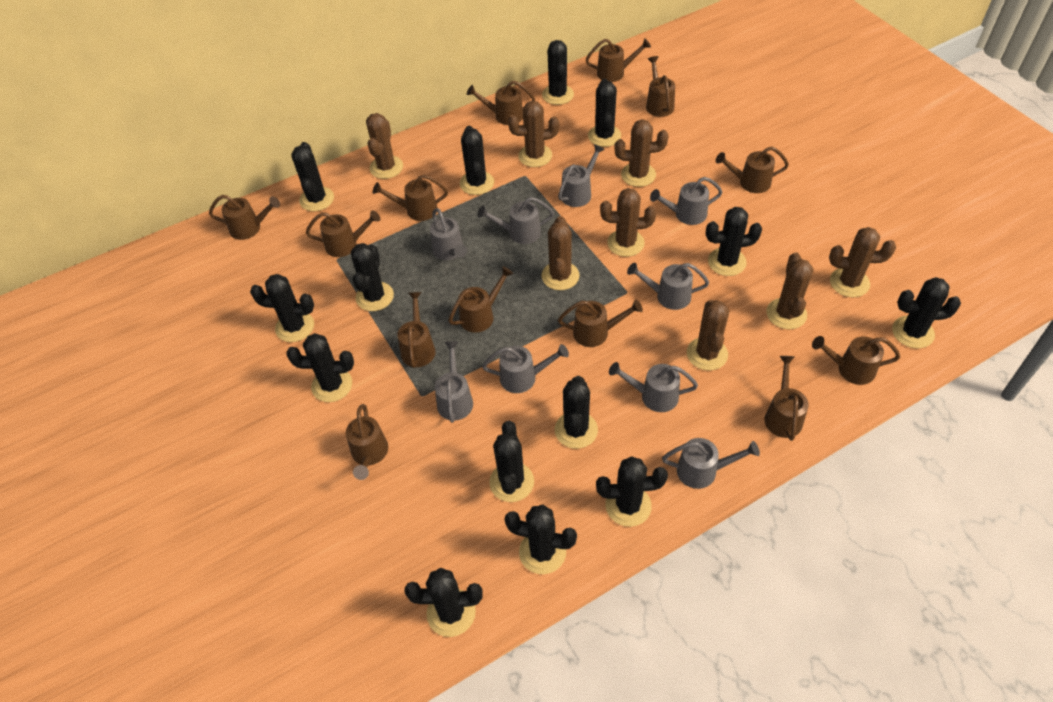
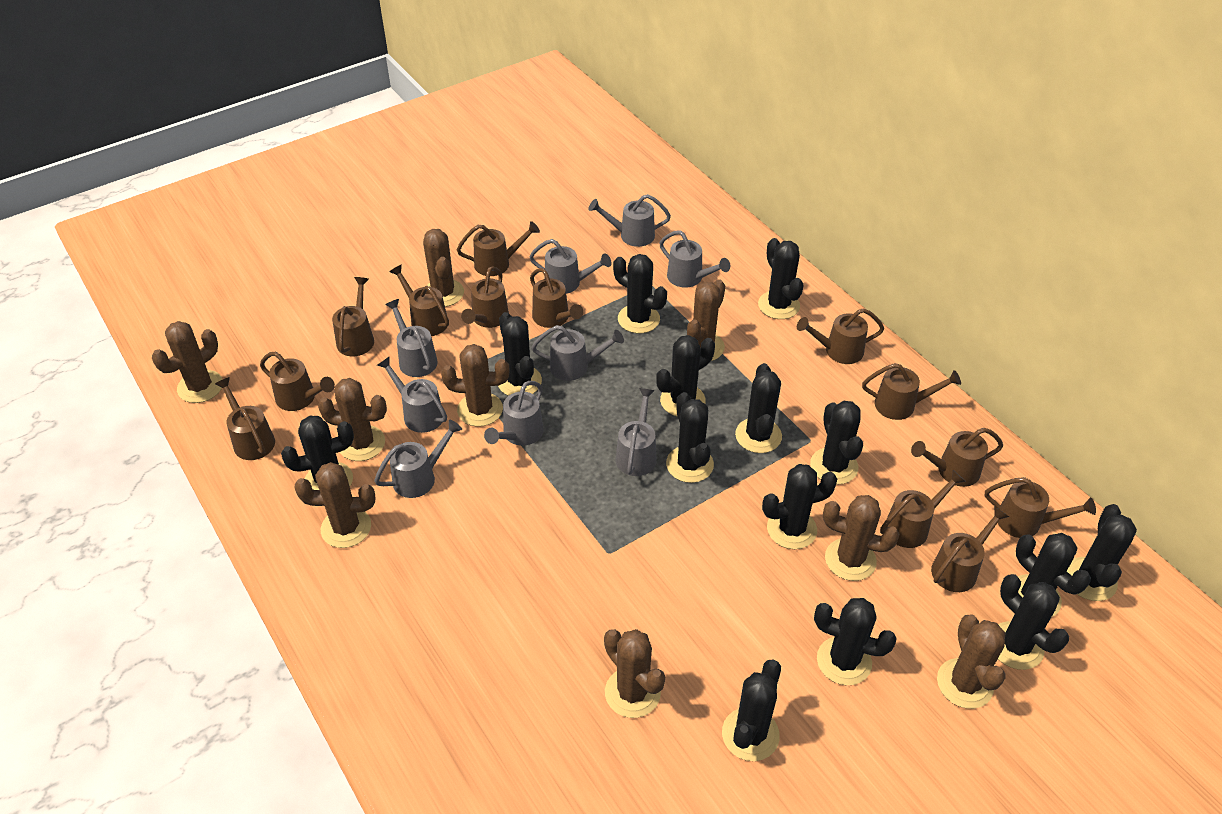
brown cactus: [366,113,403,179] [508,101,559,167] [541,216,580,290] [600,188,656,257] [615,119,668,187] [687,300,729,371] [766,252,813,329] [829,227,896,297] = 8 -> [152,321,223,403] [294,462,375,548] [318,378,387,461] [423,229,464,307] [441,344,510,427] [604,629,665,718] [687,279,725,361] [823,495,899,581] [937,614,1005,709] = 9

